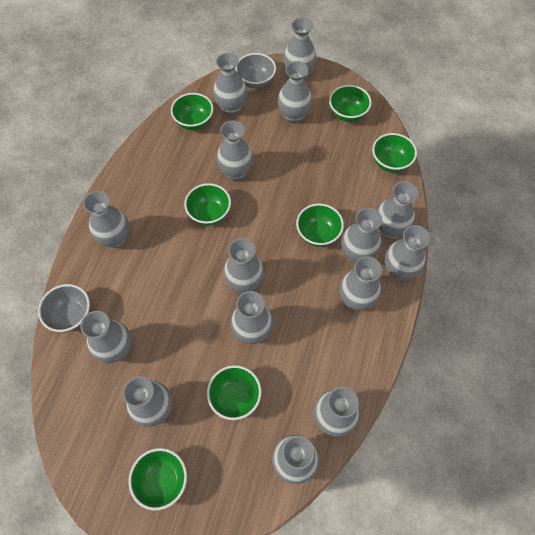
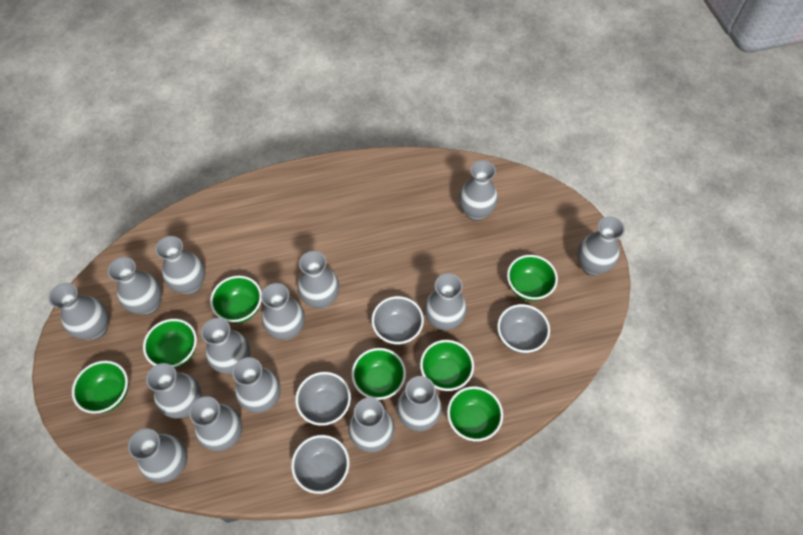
grey bowl: [38,284,90,332] [235,53,276,89] = 2 -> [291,435,349,494] [295,372,351,426] [372,296,424,345] [497,304,550,353] = 4

